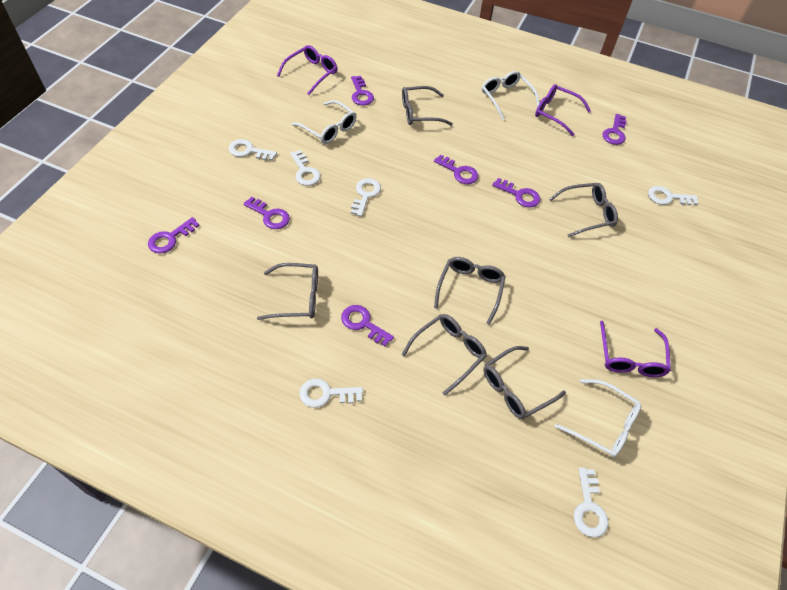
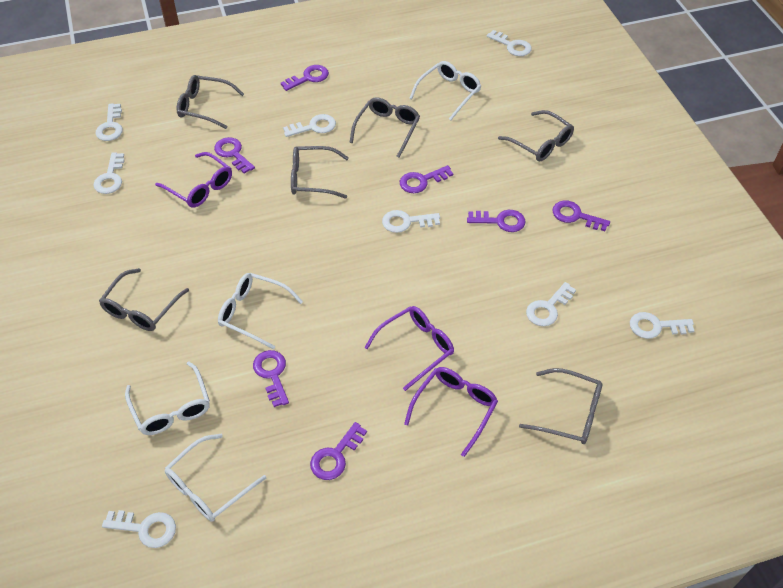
white glasses: [292,100,356,144] [482,71,539,120] [555,379,642,458] = 3 -> [125,361,210,435] [165,434,266,521] [218,273,303,350] [409,61,481,120] = 4
white key: [229,139,277,161] [290,150,321,186] [299,379,363,408] [351,178,381,217] [574,467,609,538] [648,186,698,205] = 6 -> [93,153,125,194] [95,103,123,141] [102,510,176,548] [283,114,336,137] [382,210,440,233] [487,30,532,56] [526,282,576,326] [630,312,694,339] = 8

